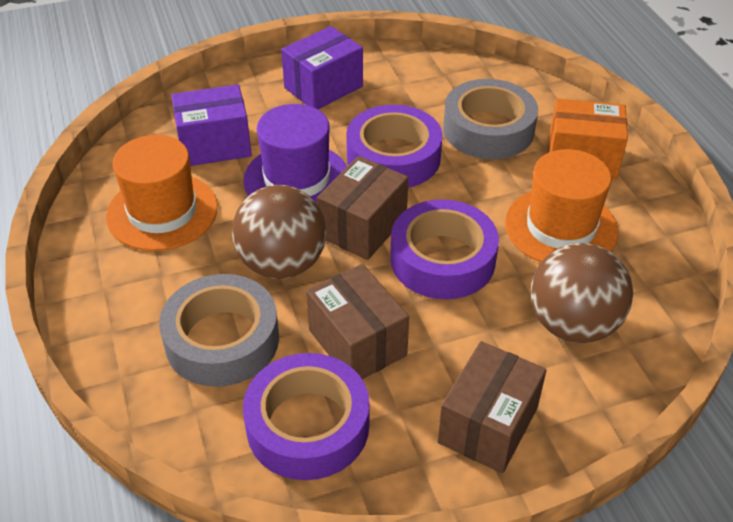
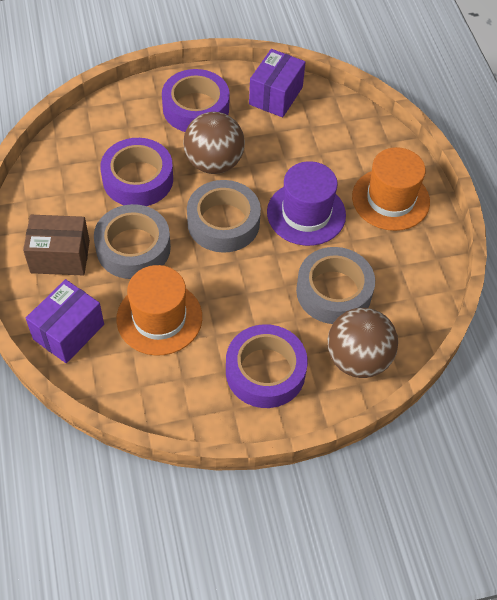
brown box: [306,264,409,379] [317,156,408,260] [438,341,547,473] = 3 -> [23,215,90,276] = 1
grey tape: [159,274,279,387] [443,79,538,159] = 2 -> [94,204,171,279] [187,180,261,253] [296,247,375,324] = 3
orange box: [548,98,628,179] = 1 -> none = 0

